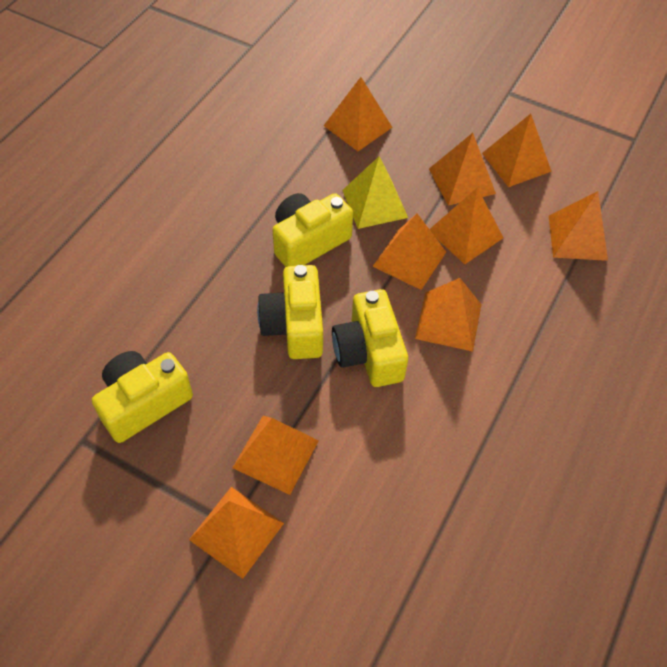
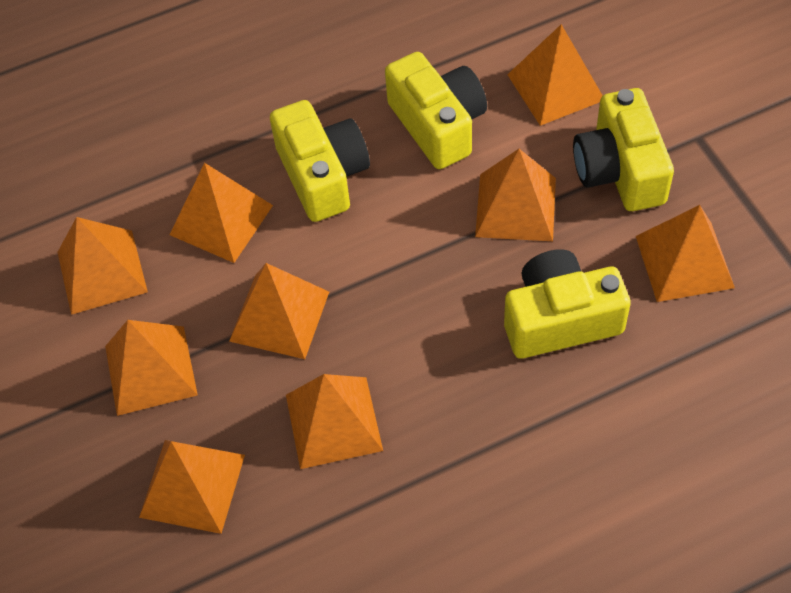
yellow pyramid: [342,156,408,229] = 1 -> none = 0

